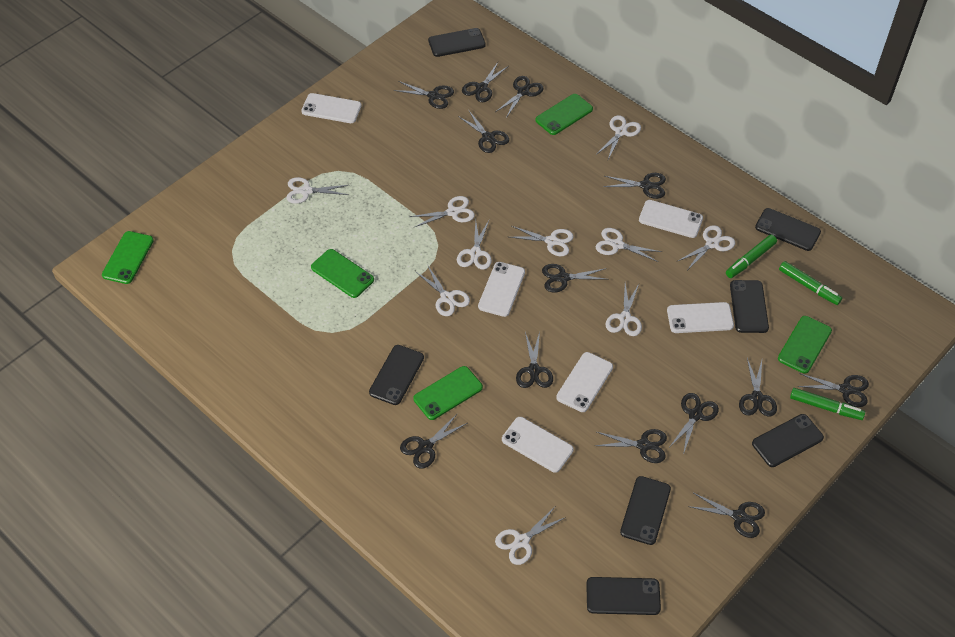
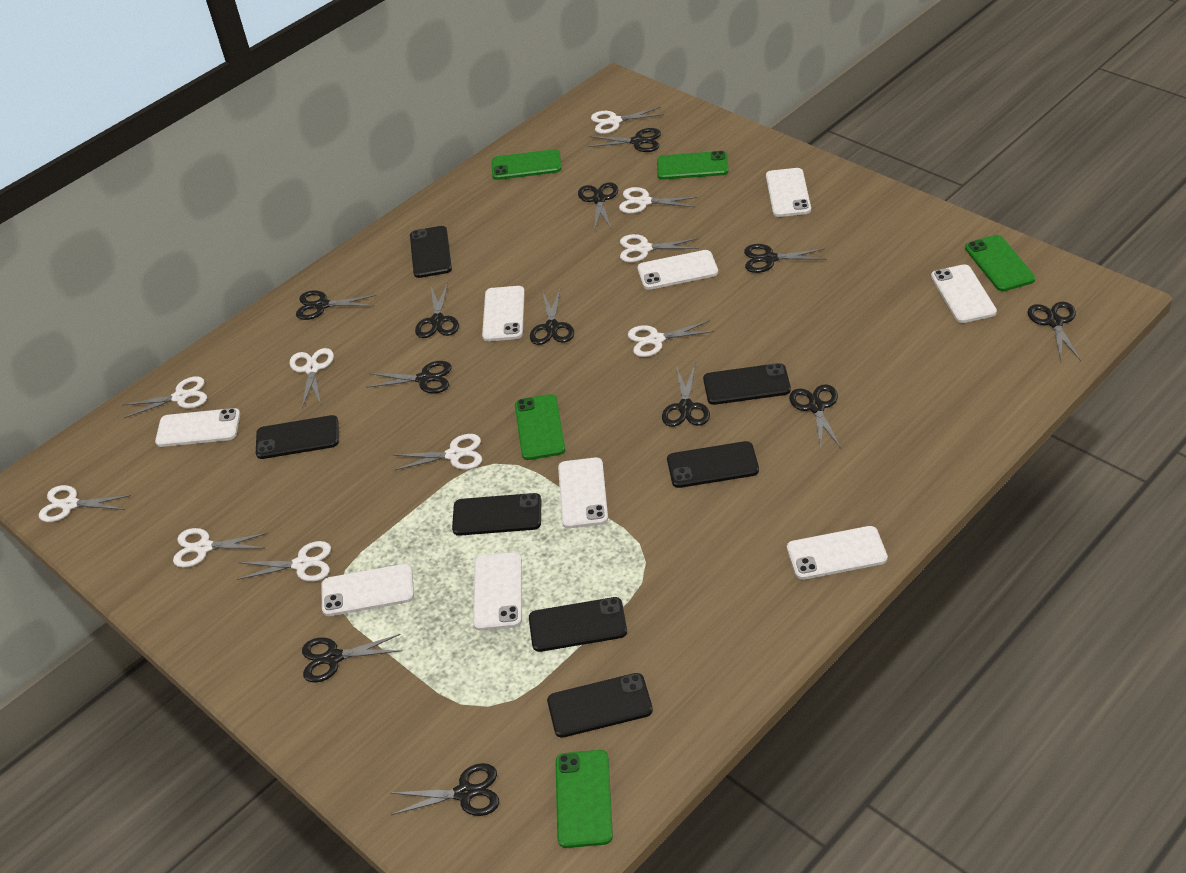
black scissors: [394,81,454,109] [400,414,467,469] [458,111,509,153] [462,62,508,102] [495,76,544,118] [516,332,553,388] [542,264,609,293] [595,429,667,463] [603,173,666,199] [670,393,719,455] [688,493,765,538] [739,358,777,417] [797,373,869,407] = 13 -> [296,290,377,320] [302,634,402,683] [366,361,452,393] [391,763,499,816] [415,283,459,338] [530,289,574,345] [578,182,618,231] [588,128,661,152] [662,365,710,427] [744,244,826,273] [789,384,841,448] [1027,302,1081,361] = 12
green marker: [726,235,777,278] [779,261,842,305] [790,388,865,420] = 3 -> none = 0
white phone: [301,93,362,123] [478,262,525,317] [502,417,574,473] [556,352,613,412] [639,200,703,238] [667,302,734,333] = 6 -> [155,408,240,447] [321,564,414,616] [473,552,522,630] [482,286,525,341] [558,457,608,528] [637,250,718,290] [766,168,811,217] [787,526,888,580] [931,264,997,323] = 9

